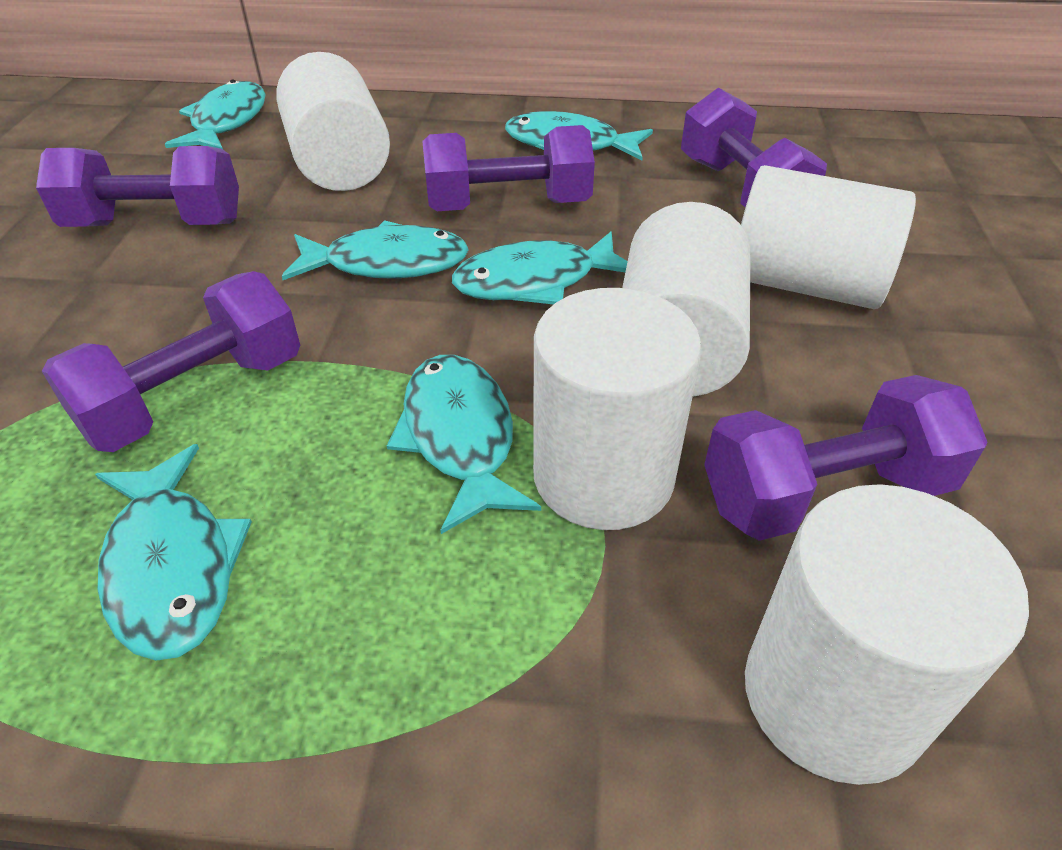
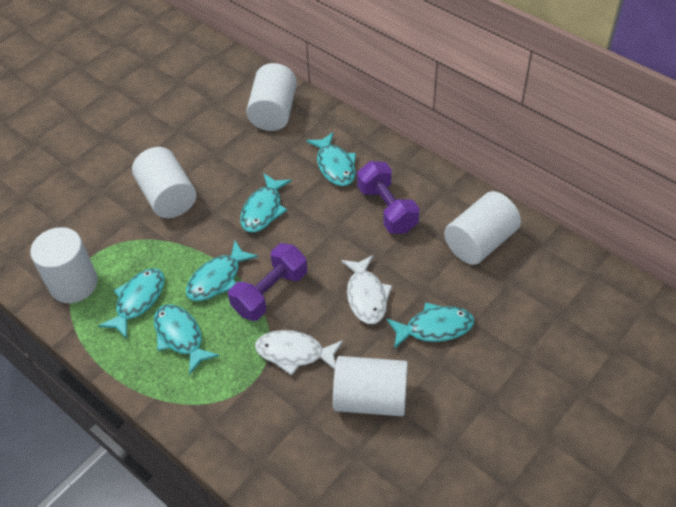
purple dumbbell: [36,146,239,227] [42,271,300,452] [422,125,595,211] [681,88,827,207] [704,375,988,541] = 5 -> [228,243,307,321] [357,161,420,234] = 2
white fish: none = 0 -> [255,330,343,376] [341,255,392,324] = 2

